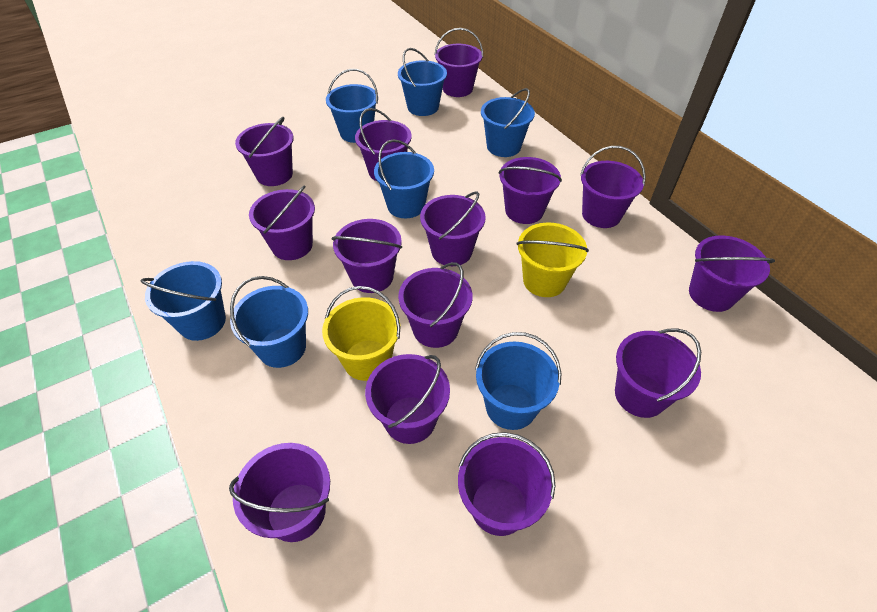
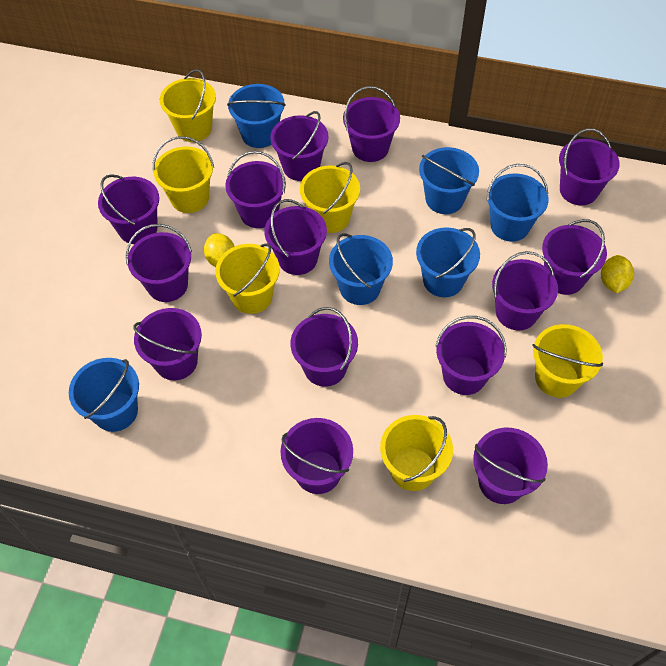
blue bucket: [141,261,226,341] [230,276,308,368] [326,69,378,143] [374,139,434,218] [398,48,447,116] [475,332,561,430] [481,88,535,157] = 7 -> [69,358,139,432] [227,84,286,148] [329,233,393,305] [416,227,480,297] [419,147,479,214] [486,164,549,242] = 6
yellow bucket: [322,286,401,381] [517,223,589,297] = 2 -> [152,136,214,213] [160,69,216,142] [215,243,280,314] [300,162,360,233] [380,415,453,491] [532,324,603,398] = 6
yellow lemon: none = 0 -> [204,233,235,267] [601,255,634,293] = 2

